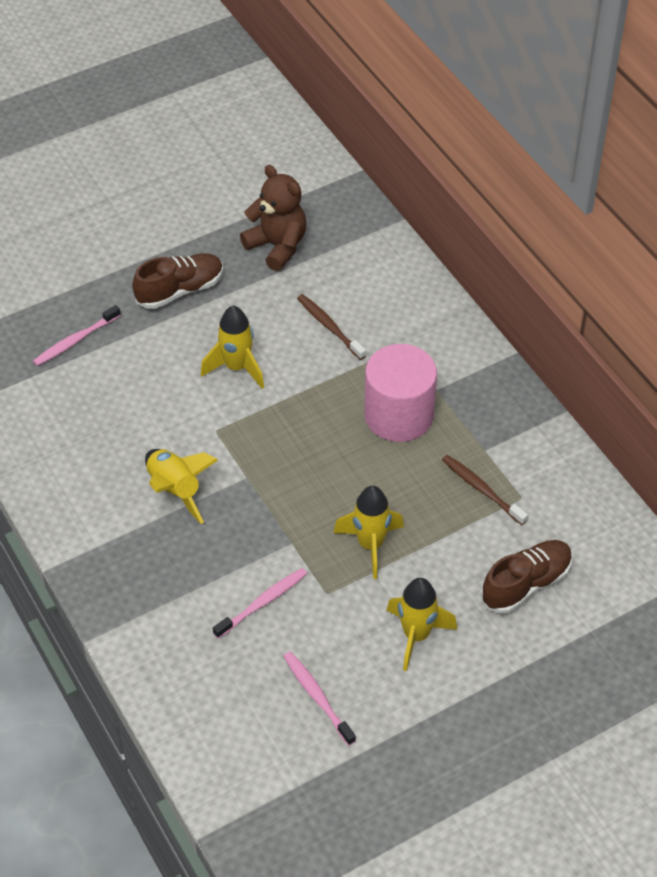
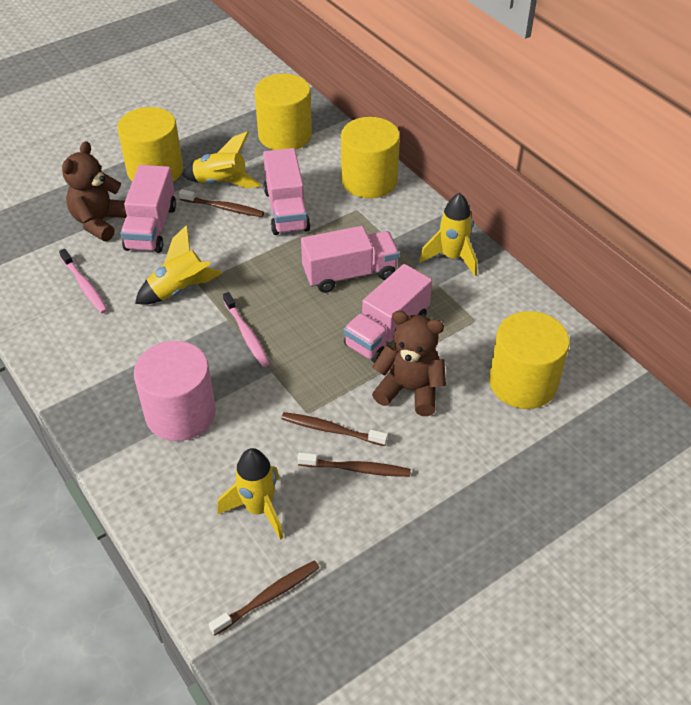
brown shoe: [132,253,223,309] [481,540,572,614] = 2 -> none = 0
brown teddy bear: [240,165,306,271] = 1 -> [62,141,127,241] [372,310,446,416] = 2
brown toothbrush: [297,294,366,360] [442,455,528,525] = 2 -> [179,189,264,217] [209,560,320,636] [281,412,388,446] [297,453,411,477] = 4
pink toothbrush: [33,305,121,366] [213,568,307,639] [283,651,356,746] = 3 -> [59,249,108,314] [223,292,270,367] = 2
pink truck: none = 0 -> [120,165,176,253] [263,148,311,235] [301,226,399,293] [344,264,432,363] = 4
yellow cylinder: none = 0 -> [117,107,183,182] [255,74,312,150] [341,117,400,198] [489,311,570,409] = 4

